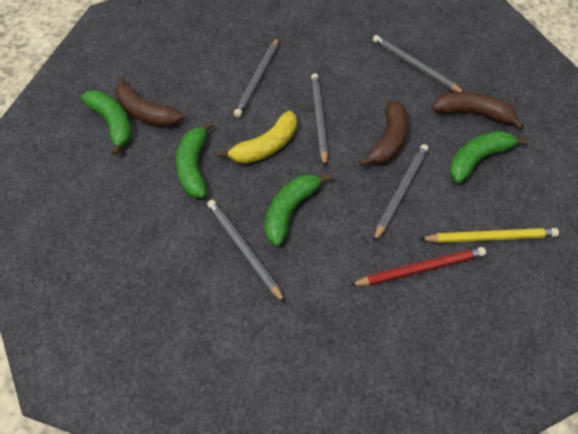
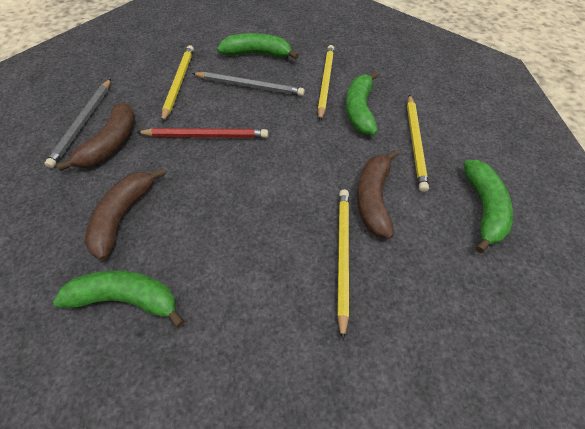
grey pencil: [207,200,285,303] [234,37,279,117] [311,73,328,167] [373,35,464,92] [374,144,428,242] = 5 -> [44,79,111,168] [192,72,305,96] = 2
yellow banana: [218,111,297,164] = 1 -> none = 0
yellow pencil: [420,228,559,243] = 1 -> [161,45,194,122] [318,45,334,121] [337,190,349,341] [407,95,429,192] = 4

